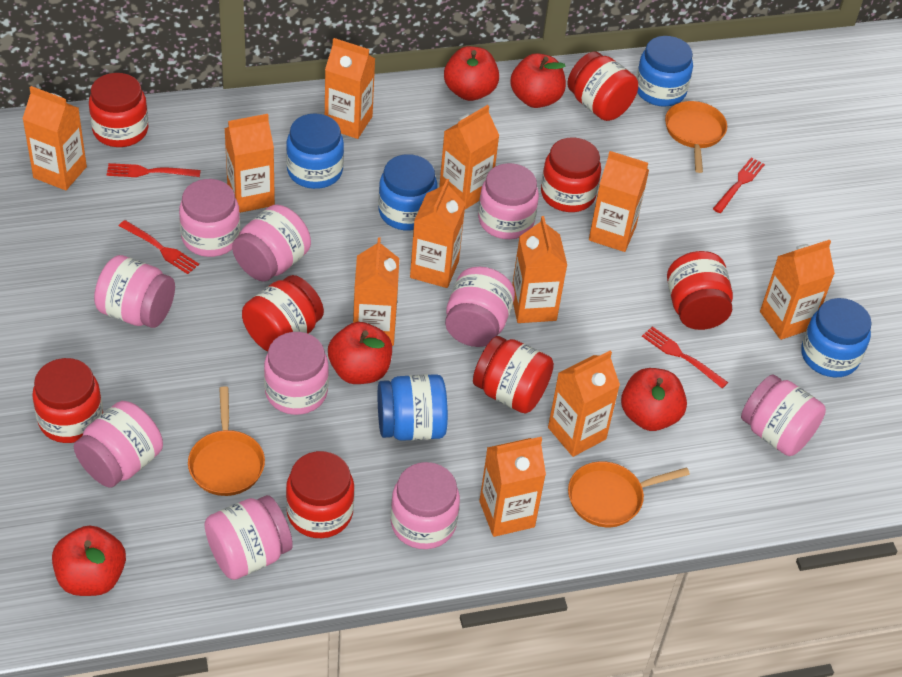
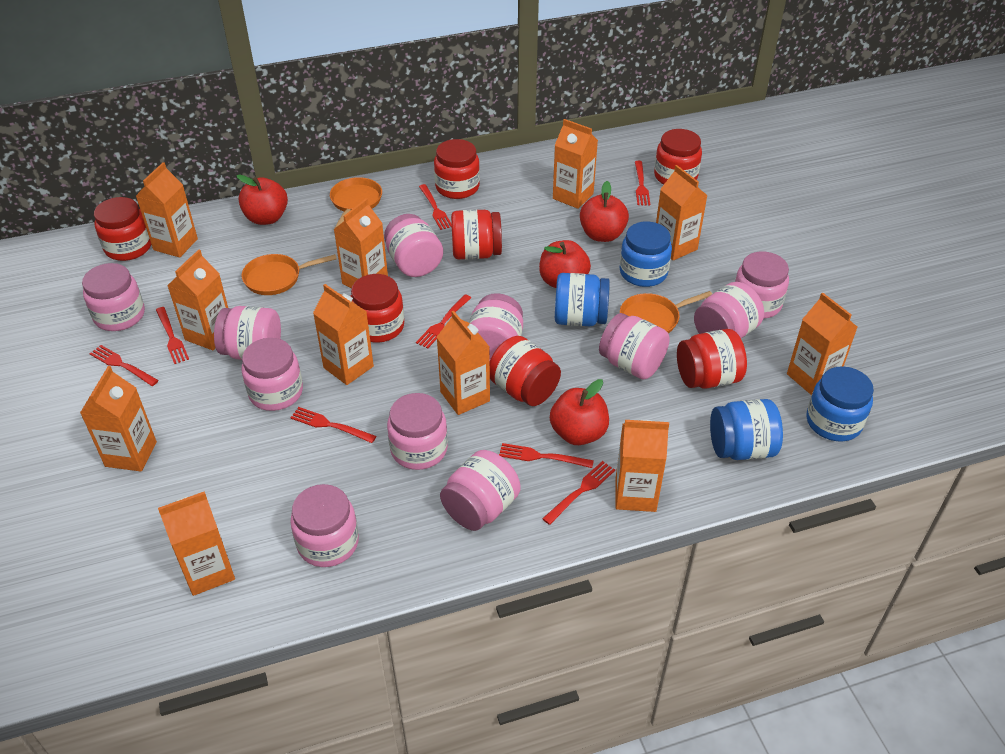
blue jar: [286,113,344,189] [378,154,438,231] [378,374,448,441] [636,36,693,107] [801,298,872,377] = 5 -> [555,273,610,326] [620,221,672,287] [710,399,783,460] [806,366,874,442] = 4
pink jar: [74,401,163,487] [94,255,175,328] [179,179,240,257] [204,495,293,580] [232,205,311,282] [264,332,329,415] [391,462,460,549] [445,267,515,347] [478,163,539,239] [741,375,826,456] = 10 -> [82,263,145,331] [214,306,281,360] [242,338,303,411] [290,484,359,567] [384,214,443,277] [387,393,448,470] [440,450,521,531] [469,293,523,359] [599,313,670,379] [694,282,764,338] [735,251,789,319] = 11
red apple: [52,525,126,596] [328,322,392,384] [444,46,499,101] [510,53,566,108] [621,368,687,431] = 5 -> [237,174,288,225] [539,240,591,288] [550,379,609,445] [580,181,629,242] = 4
red fork: [107,163,201,177] [119,220,199,274] [642,326,728,388] [713,157,765,213] = 4 -> [89,345,159,386] [156,307,189,364] [290,407,376,443] [416,294,471,348] [419,184,452,230] [499,443,594,468] [542,461,615,525] [635,161,650,205] = 8
red jar: [32,358,103,443] [89,73,148,147] [242,275,324,352] [286,451,355,538] [473,336,554,414] [541,137,601,212] [567,52,638,121] [667,251,733,330] = 8 -> [94,197,151,261] [351,274,404,343] [434,139,480,199] [451,210,502,260] [490,336,561,406] [654,129,702,184] [677,329,747,389] = 7

